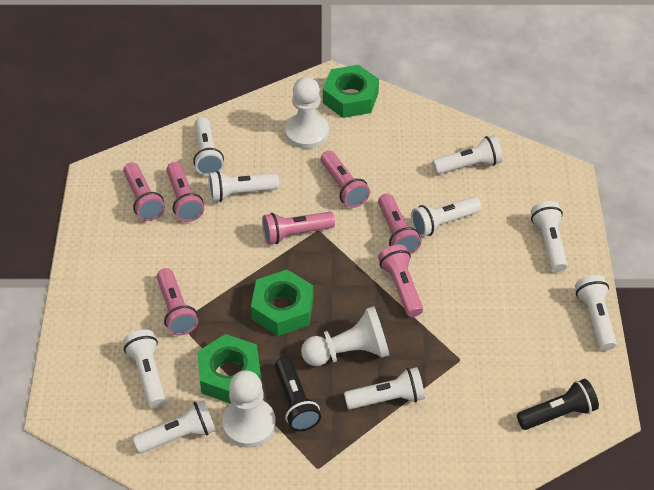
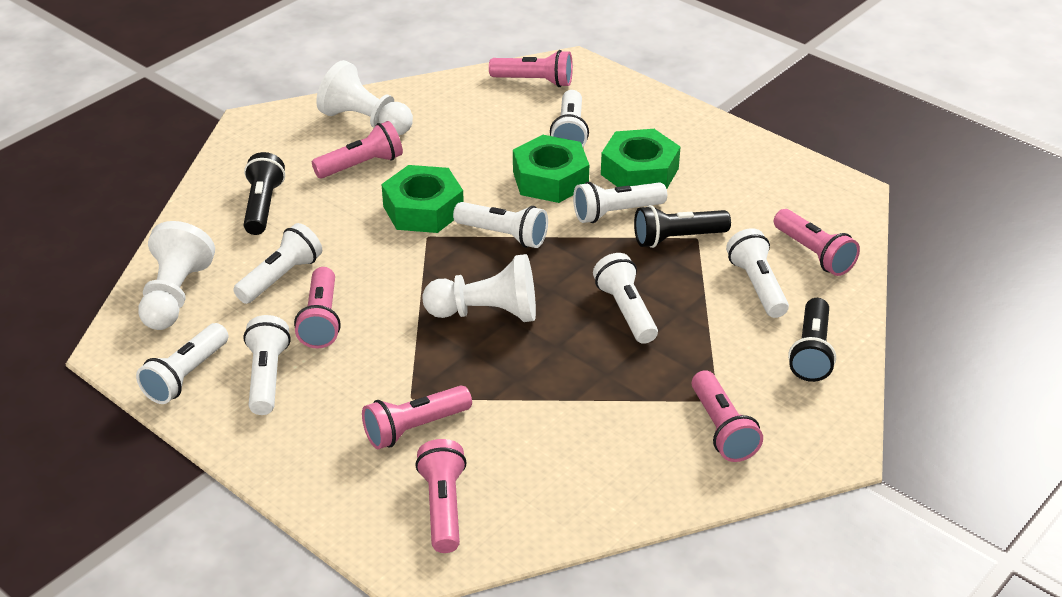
black flashlight: [275,357,321,432] [517,379,599,430] = 2 -> [244,152,285,235] [634,205,731,248] [788,298,836,382] = 3
white flashlight: [123,330,165,408] [133,400,216,453] [193,117,224,176] [209,171,279,202] [344,367,425,410] [411,197,481,237] [432,135,503,174] [531,201,568,272] [575,275,617,351] = 9 -> [136,323,228,404] [233,223,322,304] [243,315,291,415] [453,202,548,248] [550,90,589,147] [573,182,667,223] [593,253,658,344] [726,228,789,318] = 8

